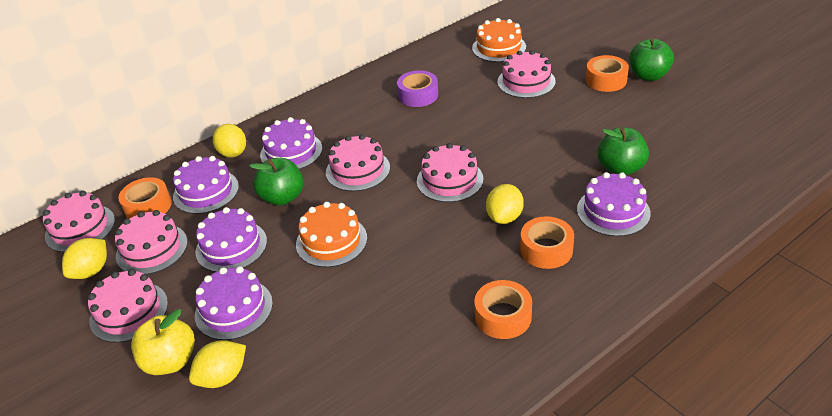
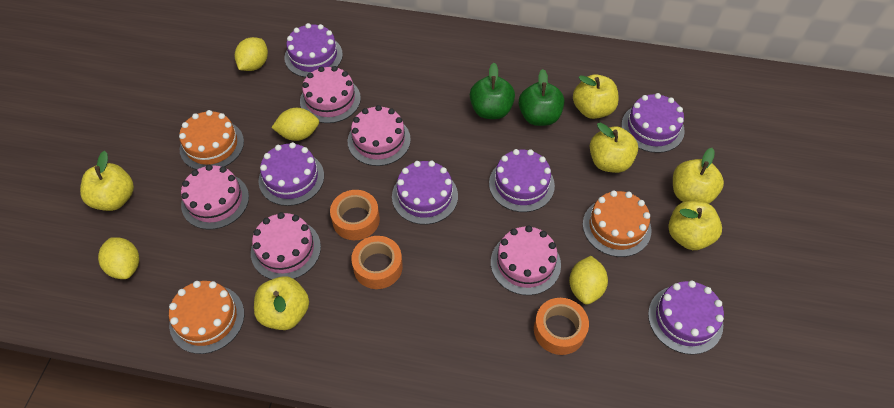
green apple: [249,158,303,206] [597,127,649,175] [629,38,674,81] = 3 -> [470,63,515,119] [519,69,564,126] = 2
orange cake: [296,202,367,267] [472,18,526,62] = 2 -> [169,281,244,354] [179,110,244,170] [583,190,652,257] = 3
orange tape: [119,177,172,219] [474,280,532,339] [520,216,574,269] [585,55,629,92] = 4 -> [330,190,380,240] [351,236,403,289] [534,298,589,355] = 3
pink cake: [43,191,115,253] [88,269,168,343] [115,210,188,275] [326,134,390,191] [417,143,483,202] [498,50,556,98] = 6 -> [181,165,249,230] [251,212,321,280] [300,66,361,123] [348,105,411,166] [491,226,561,295] = 5
purple cake: [173,156,239,214] [195,207,267,272] [195,266,273,340] [260,117,322,169] [577,172,651,236] = 5 -> [259,142,324,206] [284,23,343,77] [392,161,458,225] [489,149,555,212] [621,93,685,153] [648,281,724,355] = 6
purple tape: [397,70,438,107] = 1 -> none = 0
yellow apple: [131,309,195,375] = 1 -> [80,151,134,211] [254,276,309,330] [573,74,619,119] [590,123,638,173] [668,201,722,250] [673,148,724,204] = 6

